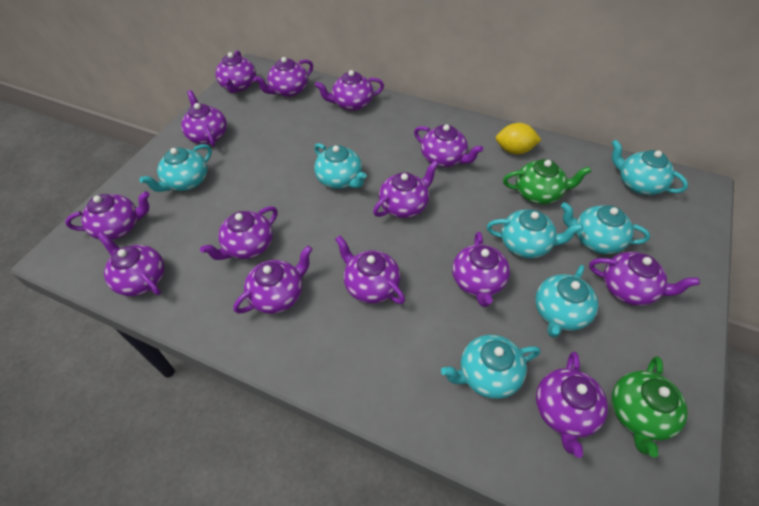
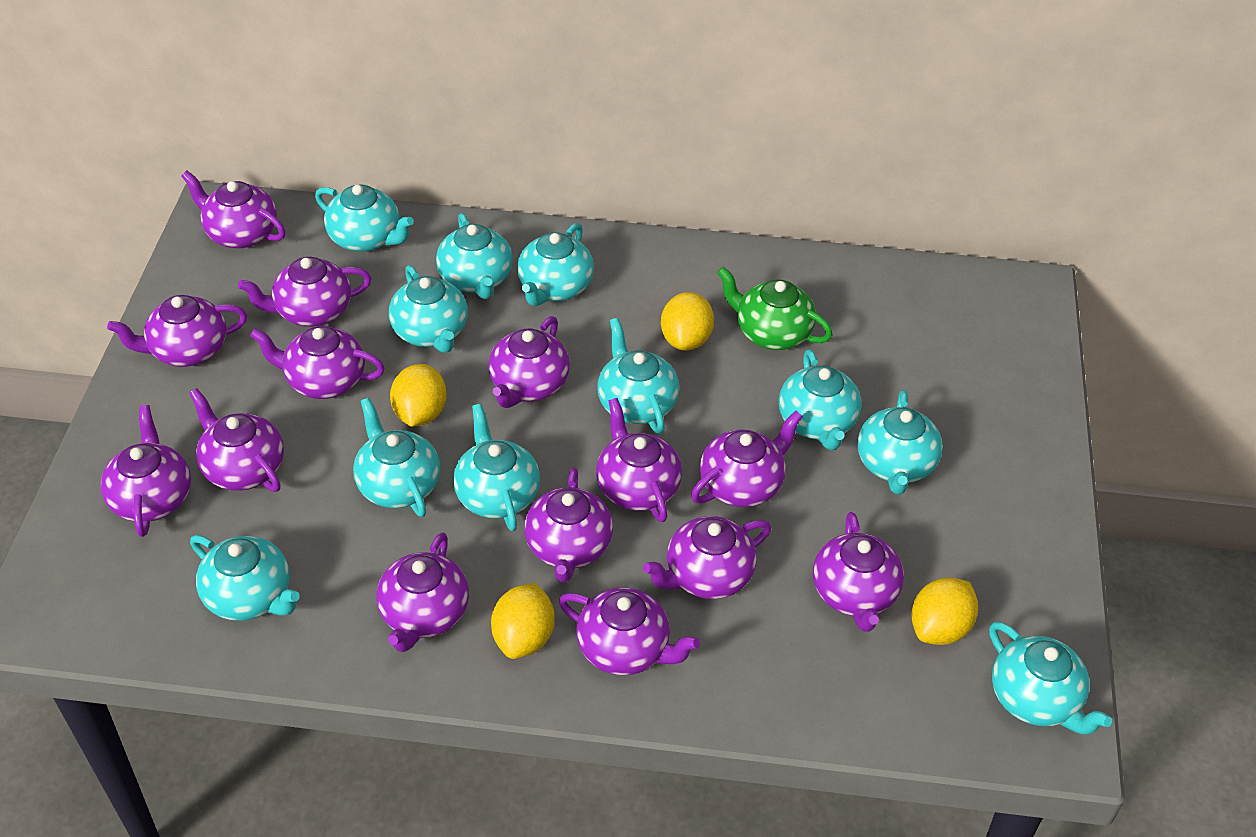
green teapot: [503,159,591,204] [612,356,688,457] = 2 -> [717,267,833,350] = 1
turquoise teapot: [139,144,212,192] [314,143,367,189] [441,335,540,399] [487,209,583,258] [535,265,598,338] [561,202,650,254] [612,140,688,195] = 7 -> [190,535,300,621] [315,184,414,252] [353,398,440,517] [389,265,468,353] [436,213,513,299] [453,404,540,531] [517,223,594,306] [597,318,679,434] [779,349,862,450] [857,390,943,495] [989,622,1112,735] = 11
yellow lemon: [496,123,541,154] = 1 -> [390,364,447,427] [491,583,555,659] [661,292,714,351] [911,578,978,645] = 4

